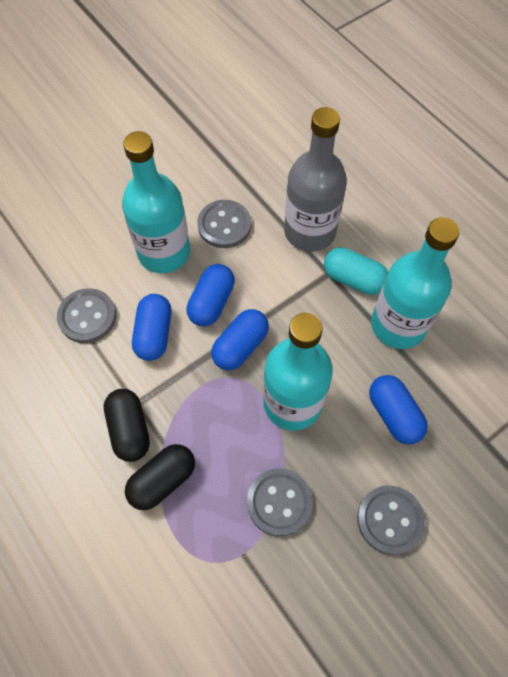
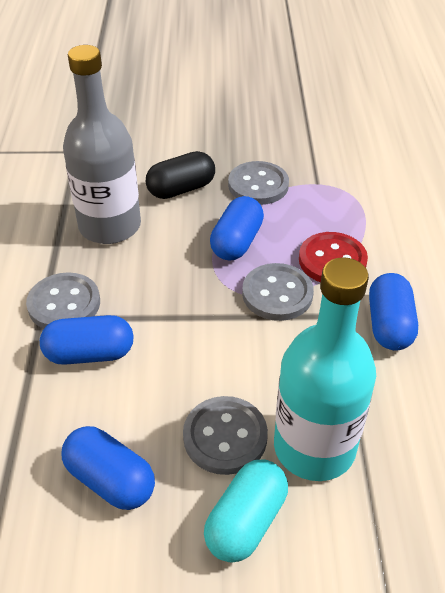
black capsule: [104,389,150,462] [125,444,195,510] = 2 -> [146,151,215,199] = 1
red button: none = 0 -> [299,232,368,282] = 1
turquoise bottle: [122,131,190,273] [263,313,333,431] [371,217,460,349] = 3 -> [274,257,376,481] = 1

